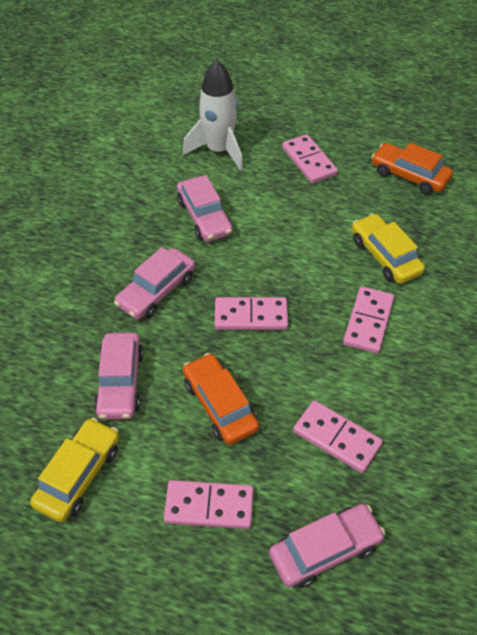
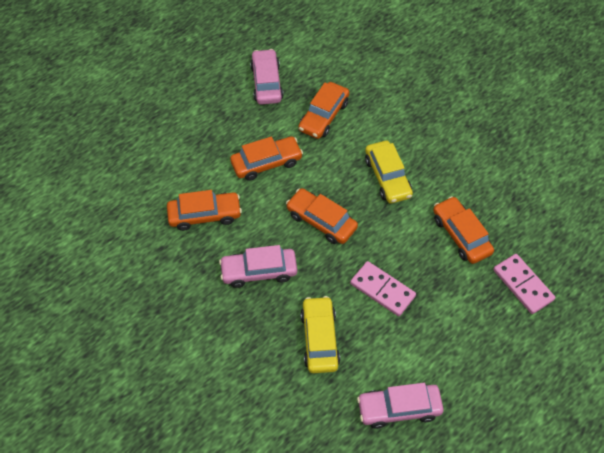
orange car: [183,353,259,445] [371,142,453,195] = 2 -> [167,190,242,231] [230,136,303,181] [286,188,358,244] [298,82,349,139] [433,196,494,264] = 5
pink car: [94,332,144,420] [114,247,195,319] [177,175,233,242] [269,504,386,588] = 4 -> [219,245,297,288] [250,49,283,105] [357,383,444,429] = 3
pink domino: [164,480,254,529] [215,297,288,330] [282,134,338,184] [293,400,383,473] [343,286,394,354] = 5 -> [350,261,416,316] [493,254,555,314] = 2
white rocket: [183,59,243,171] = 1 -> none = 0

